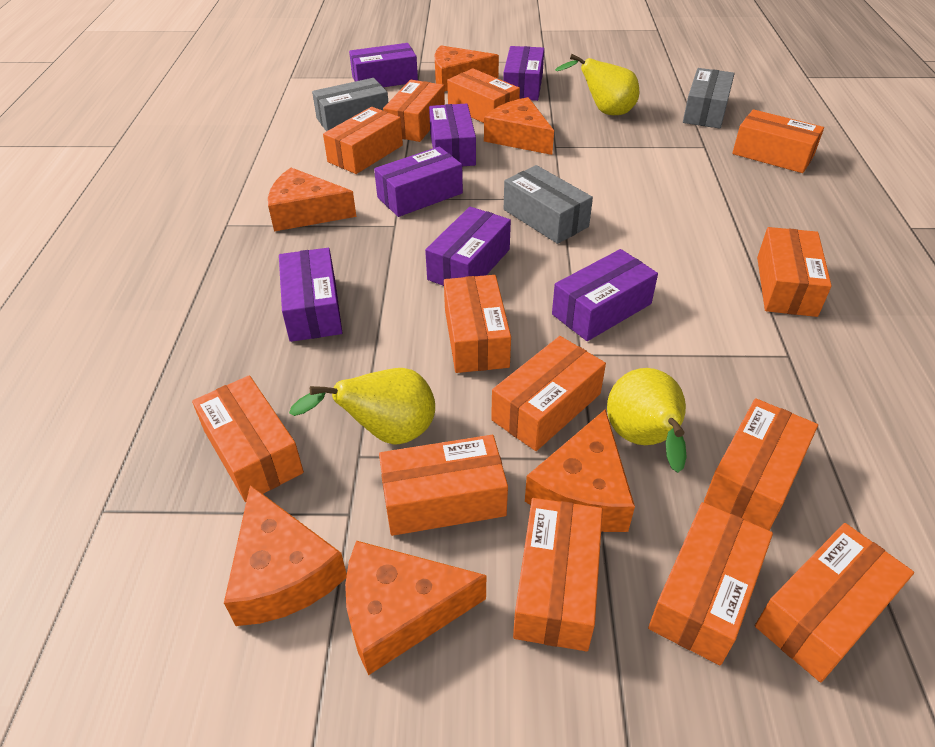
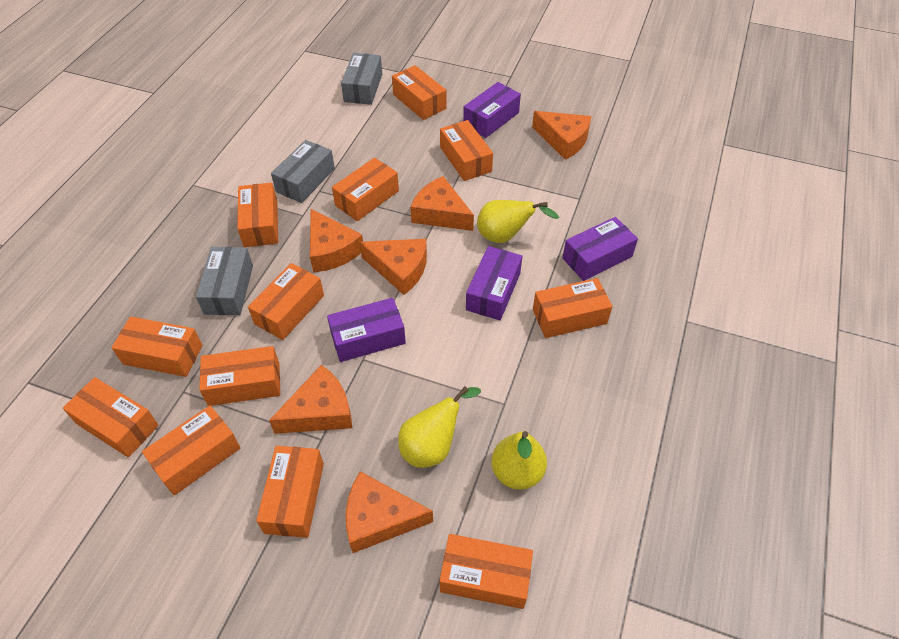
orange box: [192,375,304,502] [323,107,403,174] [379,435,508,536] [383,80,445,142] [444,275,511,373] [447,68,520,123] [491,336,606,451] [513,498,603,651] [648,502,773,665] [704,398,818,530] [732,109,824,173] [755,523,914,682] [757,227,832,317] = 13 -> [63,377,159,458] [112,317,203,377] [142,405,240,496] [199,346,280,406] [237,183,278,247] [248,263,324,340] [256,446,324,538] [332,158,399,221] [392,65,447,120] [440,120,493,181] [440,534,533,609] [533,278,612,338] = 12
purple box: [279,248,342,342] [349,43,418,87] [374,146,463,217] [425,207,511,286] [429,103,476,166] [503,46,544,101] [552,249,658,341] = 7 -> [327,298,406,362] [463,82,521,138] [466,246,522,320] [562,217,638,281] = 4

